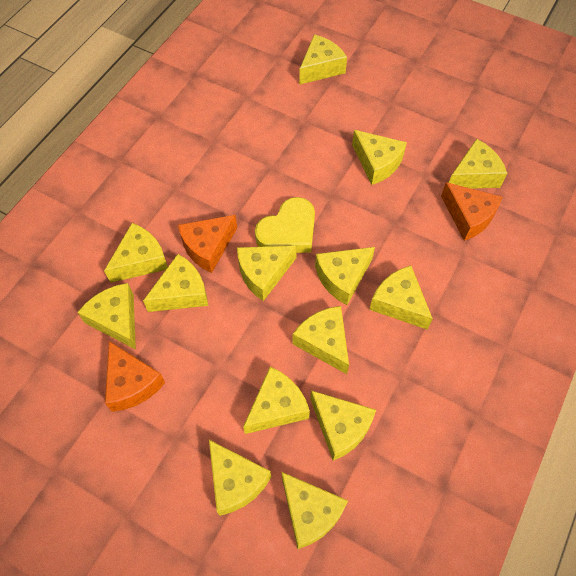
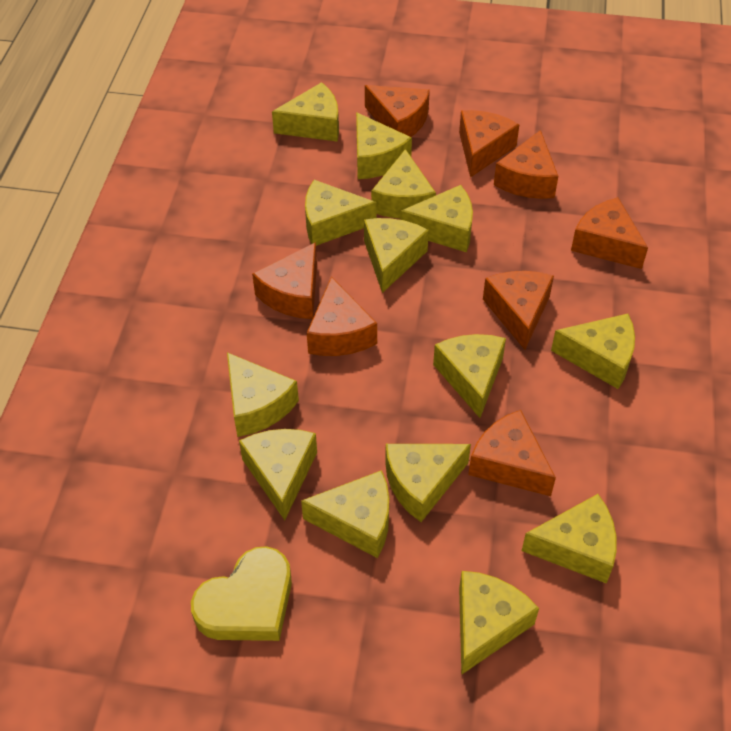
orange cheese: [105,341,165,412] [178,215,237,273] [441,182,502,241] = 3 -> [252,242,317,319] [307,277,377,356] [365,85,430,137] [459,110,519,177] [468,410,556,496] [483,271,554,349] [494,130,558,199] [571,197,648,269] = 8

